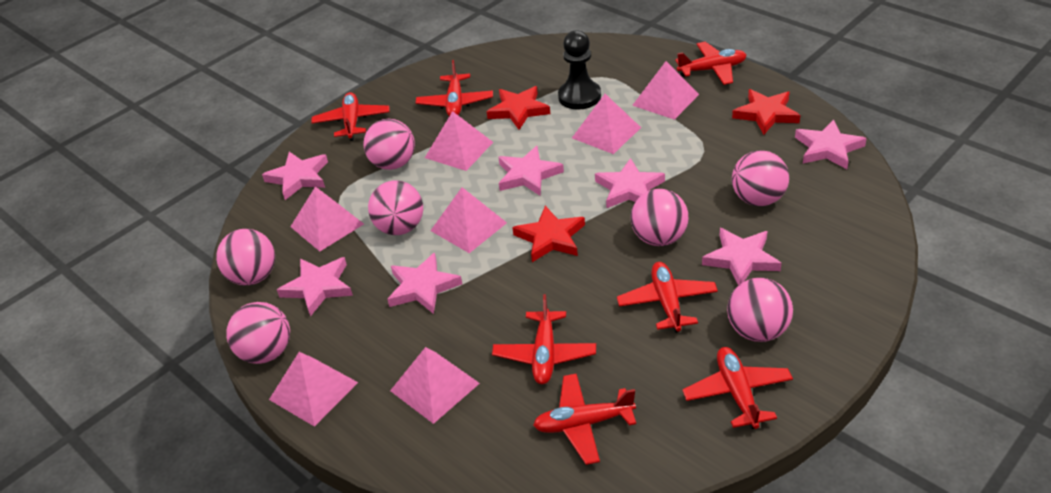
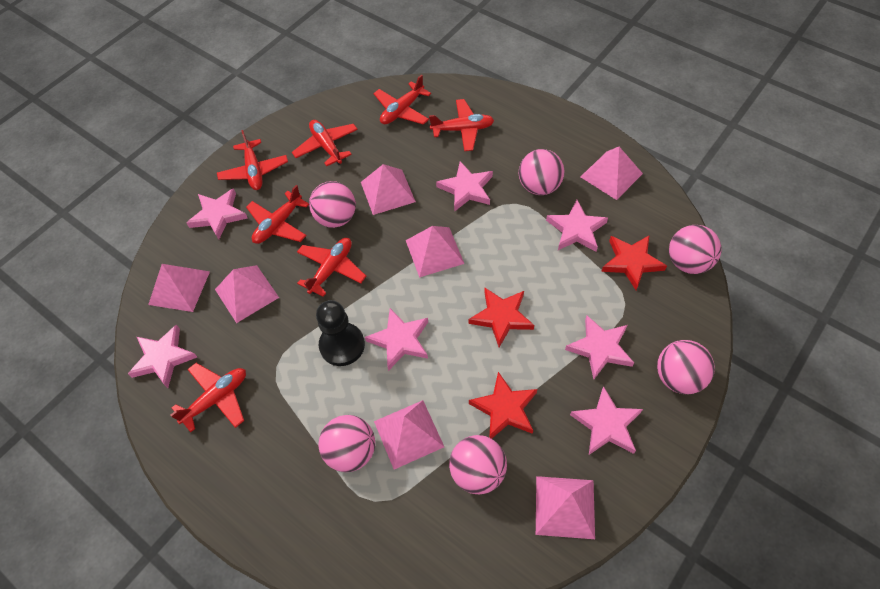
pink ball: [216,229,275,285] [226,302,290,364] [363,119,415,170] [368,180,423,235] [631,189,688,246] [727,278,793,342] [732,150,789,206] = 7 -> [309,181,356,228] [318,415,375,472] [449,435,507,494] [519,149,564,195] [657,340,715,394] [669,225,721,274] = 6

